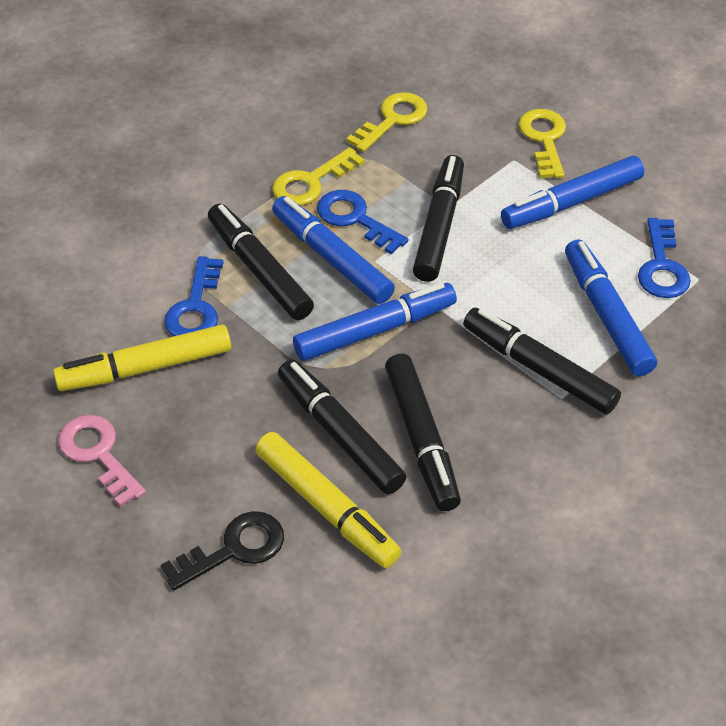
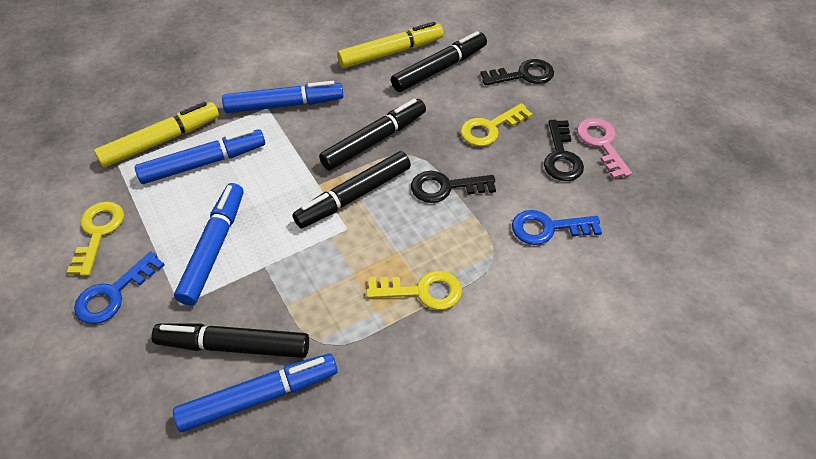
black key: [161,511,284,590] = 1 -> [411,171,496,203] [480,59,554,85] [544,120,584,181] = 3
black marker: [208,203,314,320] [278,359,406,494] [385,354,461,511] [413,155,464,282] [463,308,621,414] = 5 -> [152,323,309,358] [292,151,411,228] [319,98,426,171] [391,31,487,92] = 4
blue key: [164,256,223,336] [317,190,408,254] [638,218,691,298] = 3 -> [74,251,165,324] [512,210,602,245] = 2

